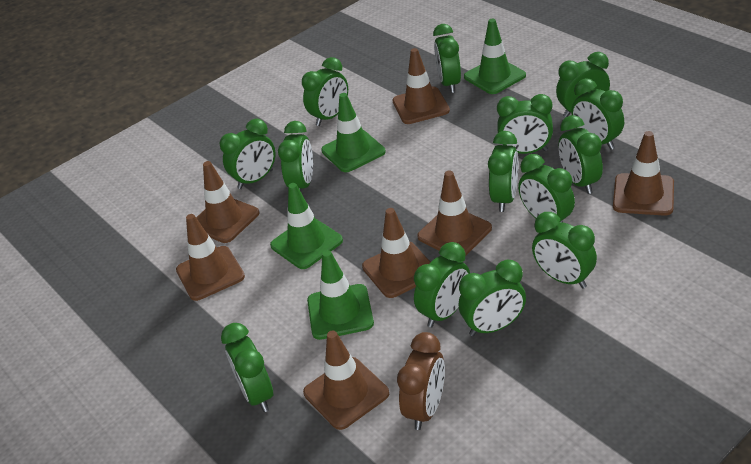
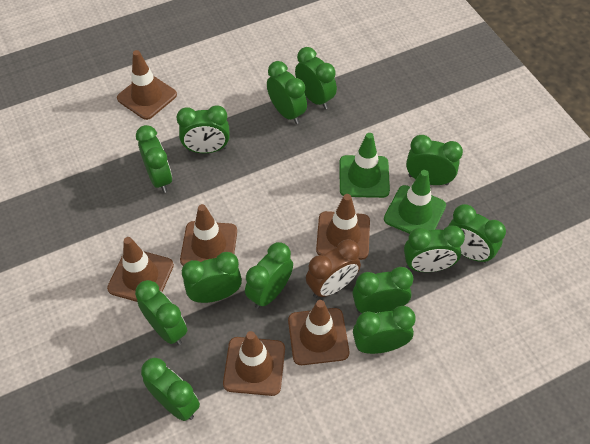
brown traffic cone: [176,214,245,301] [196,161,259,243] [303,330,389,430] [362,208,430,298] [392,48,450,124] [417,170,492,256] [613,131,674,216] = 7 -> [107,237,174,302] [117,50,177,120] [180,204,237,266] [223,331,285,396] [288,300,349,365] [316,194,370,260] = 6
green clock: [219,119,276,189] [221,323,273,412] [278,121,313,191] [302,57,348,126] [414,242,470,328] [433,24,461,93] [459,260,526,336] [488,131,518,212] [497,94,553,154] [518,154,575,222] [532,212,597,288] [556,52,610,117] [558,115,603,194] [571,78,624,150] = 14 -> [135,280,187,345] [136,125,172,193] [141,358,200,421] [176,105,230,153] [182,252,242,303] [245,242,293,309] [267,61,307,124] [295,47,337,109] [353,267,413,313] [353,306,416,354] [404,225,465,272] [406,135,463,185] [448,204,506,263] = 13
green traffic cone: [270,183,343,269] [307,250,374,340] [321,93,386,172] [464,19,526,94] = 4 -> [339,133,390,198] [384,170,446,234] = 2

